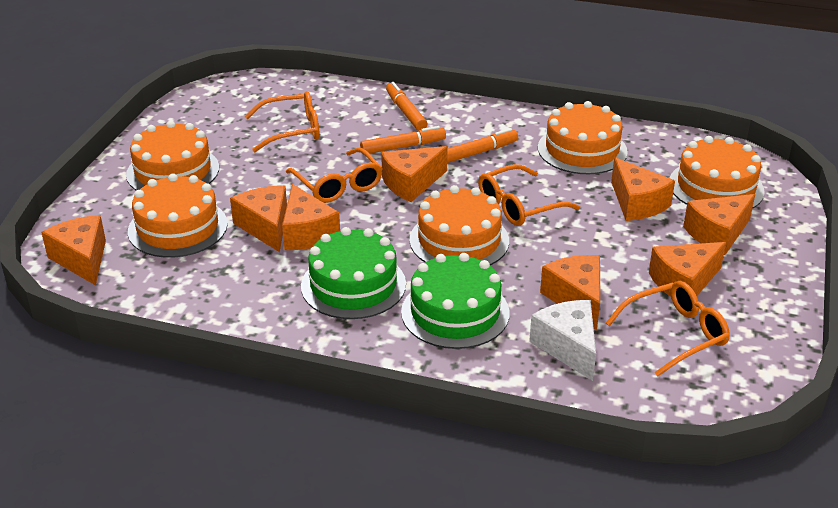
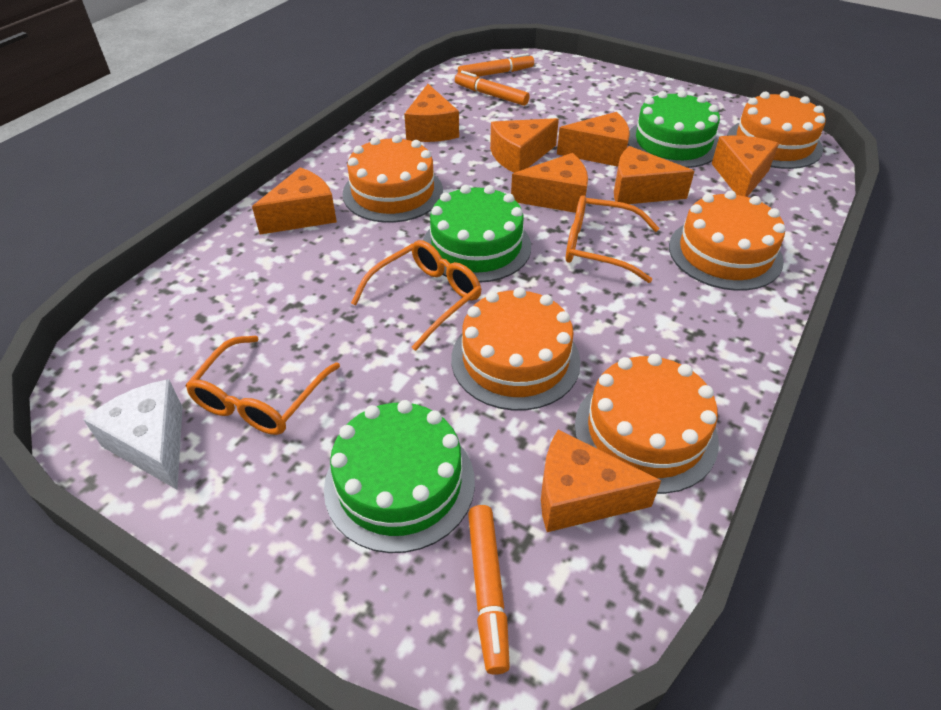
green cake: [301,227,406,319] [401,253,510,349] = 2 -> [324,400,475,553] [423,185,531,283] [628,90,720,168] = 3
orange glasses: [245,91,320,152] [286,148,383,203] [478,164,580,226] [606,281,730,377] = 4 -> [185,336,340,435] [351,240,481,351] [566,195,659,283] = 3

